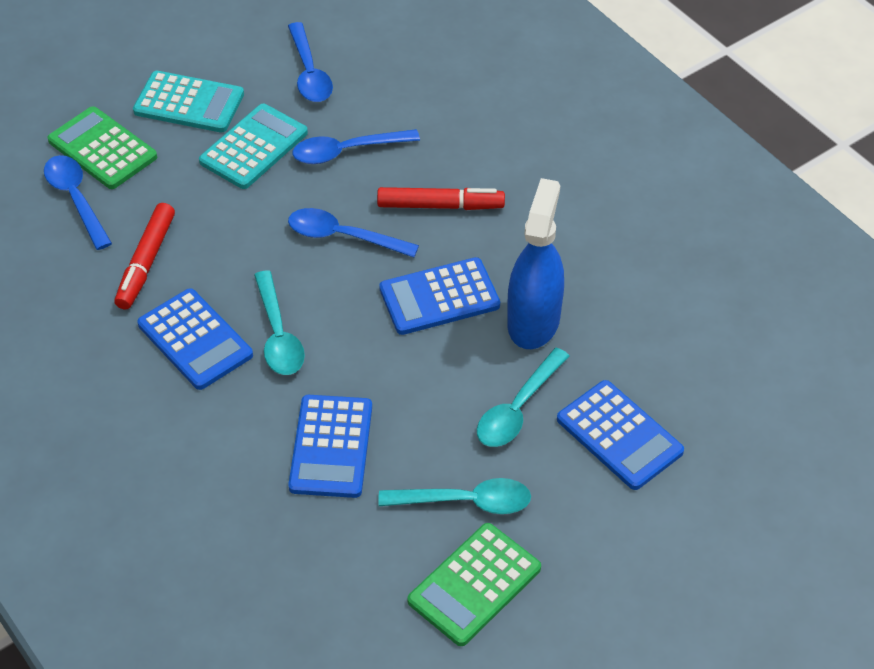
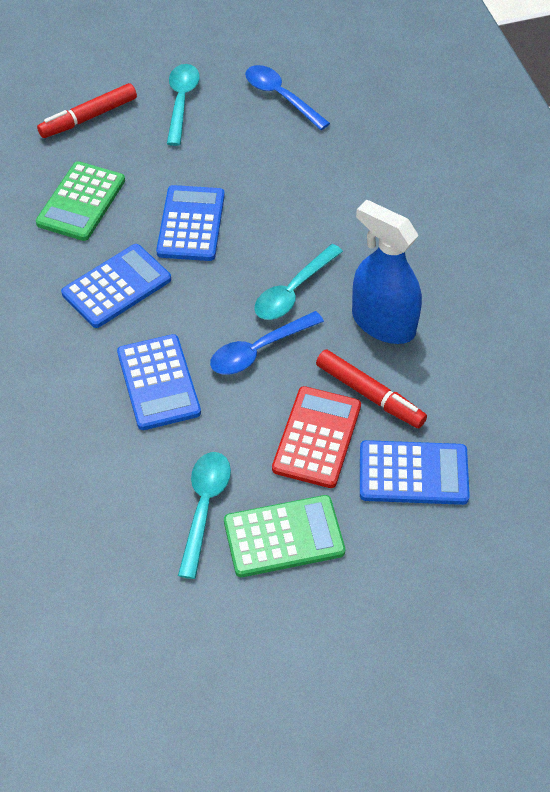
blue spoon: [44,155,112,250] [288,22,333,102] [288,208,419,258] [293,129,420,164] = 4 -> [210,311,324,375] [245,65,330,130] = 2
red calculator: none = 0 -> [272,386,361,488] = 1
turquoise calculator: [133,71,244,132] [199,104,308,189] = 2 -> none = 0

